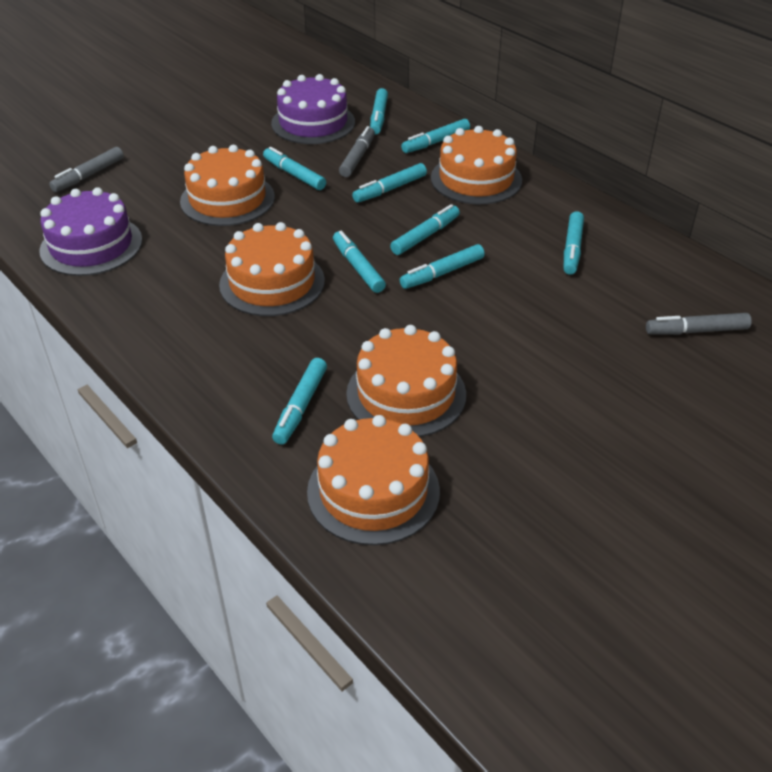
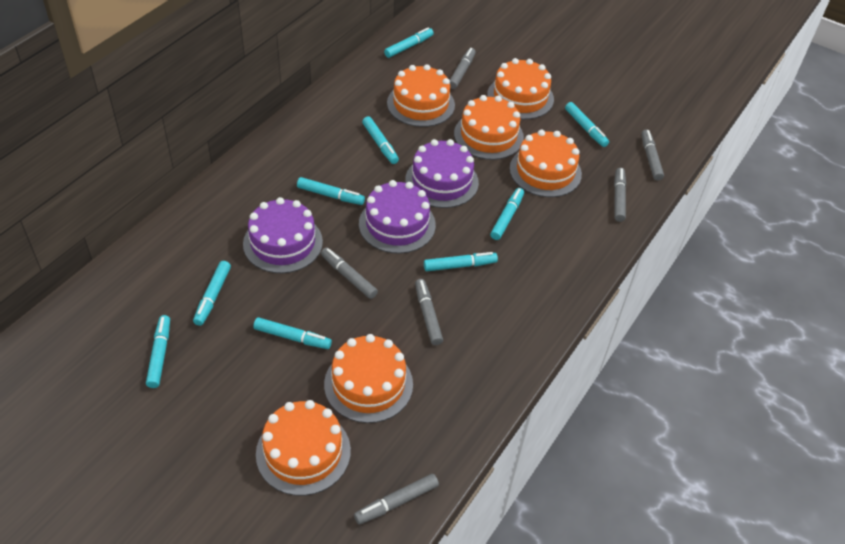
grey marker: [49,147,124,192] [339,126,375,177] [646,313,752,335] = 3 -> [321,248,378,299] [354,474,439,524] [415,279,443,345] [450,48,476,89] [614,168,626,222] [641,129,664,181] = 6
orange cake: [180,145,275,226] [219,222,325,316] [307,415,440,545] [346,325,466,437] [431,126,522,204] = 5 -> [256,400,351,496] [324,334,413,423] [387,64,455,127] [454,95,524,160] [487,58,554,119] [510,130,582,197] = 6
purple cake: [40,187,142,276] [271,74,355,144] = 2 -> [243,197,323,273] [359,180,436,254] [405,139,479,208] = 3

